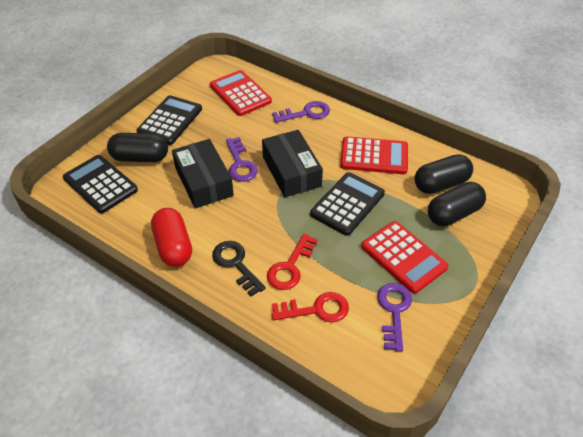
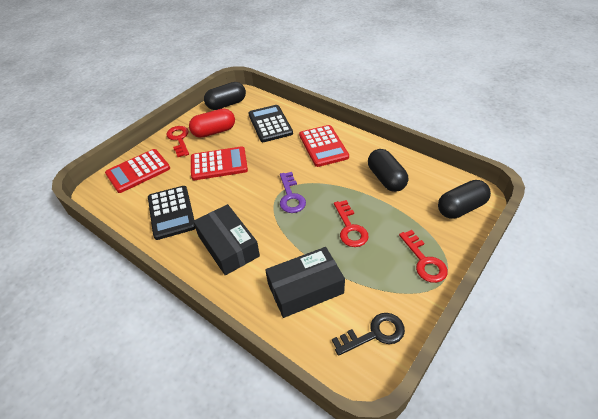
black calculator: [63,155,138,213] [136,95,202,145] [310,172,385,236] = 3 -> [148,186,195,240] [248,105,293,142] = 2
purple key: [226,137,258,182] [272,101,330,123] [377,283,412,352] = 3 -> [280,172,306,213] = 1
red key: [267,234,318,290] [272,292,349,323] = 2 -> [166,126,189,157] [334,200,369,247] [399,230,448,283] = 3

